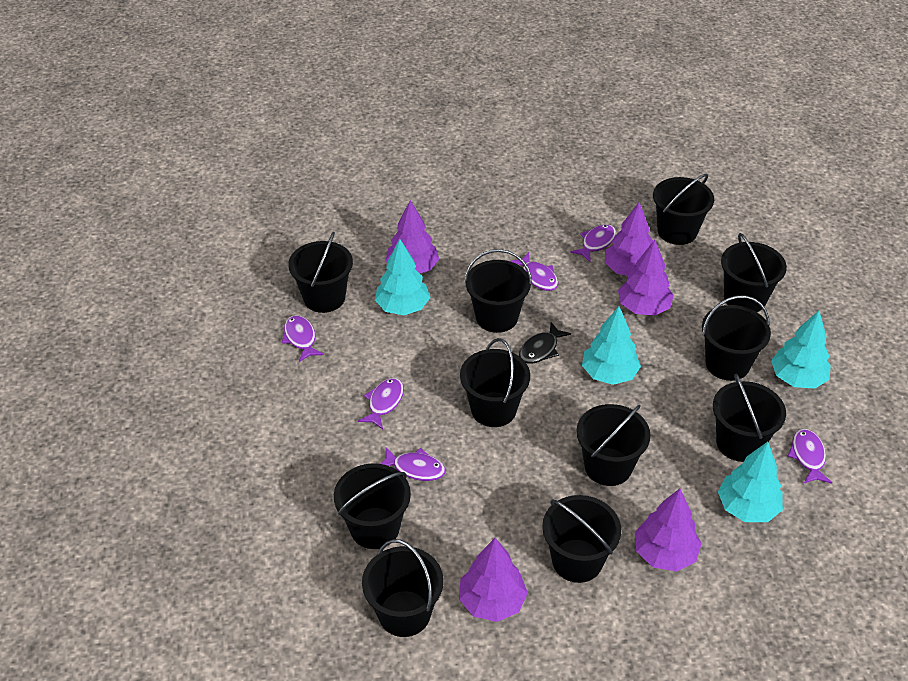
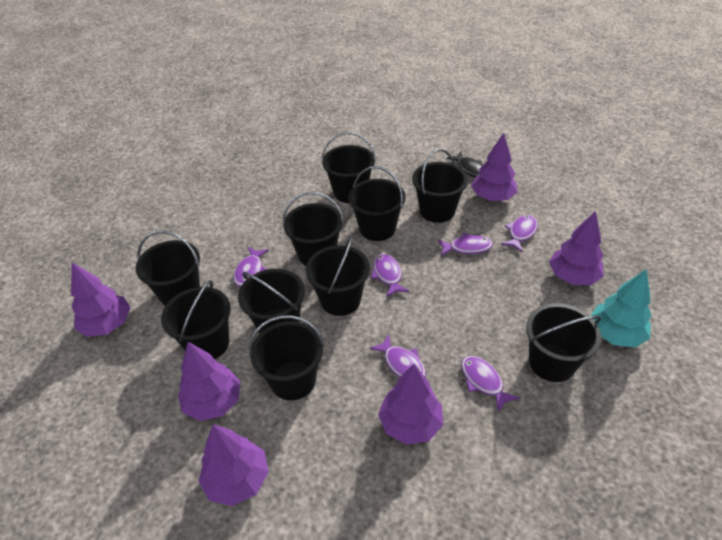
black bucket: [288,232,353,313] [334,463,411,549] [362,539,443,637] [460,338,530,427] [464,249,532,333] [542,495,621,583] [577,404,651,486] [653,174,714,245] [702,295,771,381] [713,374,786,462] [721,233,787,312] = 11 -> [136,230,200,306] [161,280,231,359] [238,269,305,334] [249,315,324,401] [283,192,344,266] [306,237,370,316] [321,132,376,203] [349,166,406,241] [412,149,468,223] [526,303,602,382] = 10
purple tree: [385,200,439,273] [459,538,528,622] [605,202,653,276] [618,240,674,316] [635,489,702,572] = 5 -> [71,262,131,337] [178,342,240,421] [198,424,269,506] [378,364,443,445] [471,133,518,201] [549,211,604,285] = 6
turquoise tree: [375,239,430,315] [582,306,641,385] [718,442,783,522] [771,311,831,389] = 4 -> [590,269,652,348] = 1

